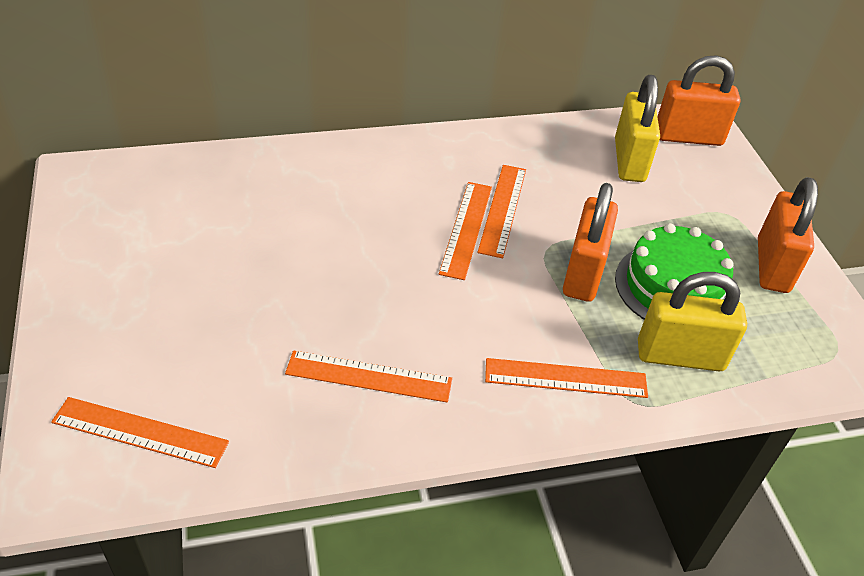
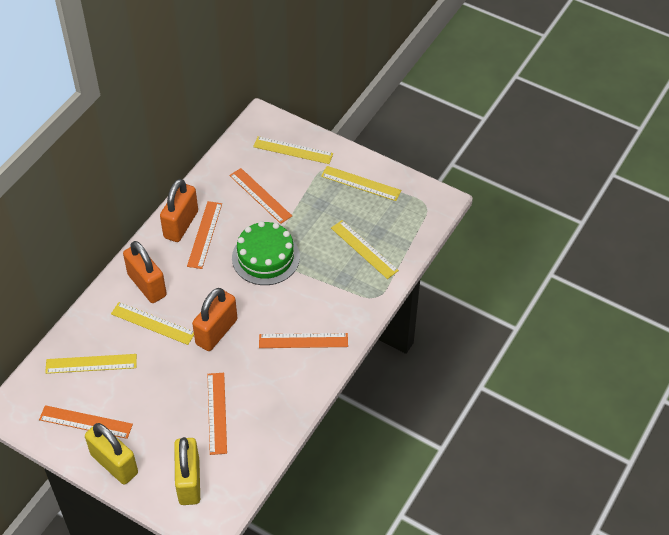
yellow ruler: none = 0 -> [45,354,137,374] [111,302,194,345] [253,136,333,164] [321,166,402,201] [331,220,399,279] = 5

